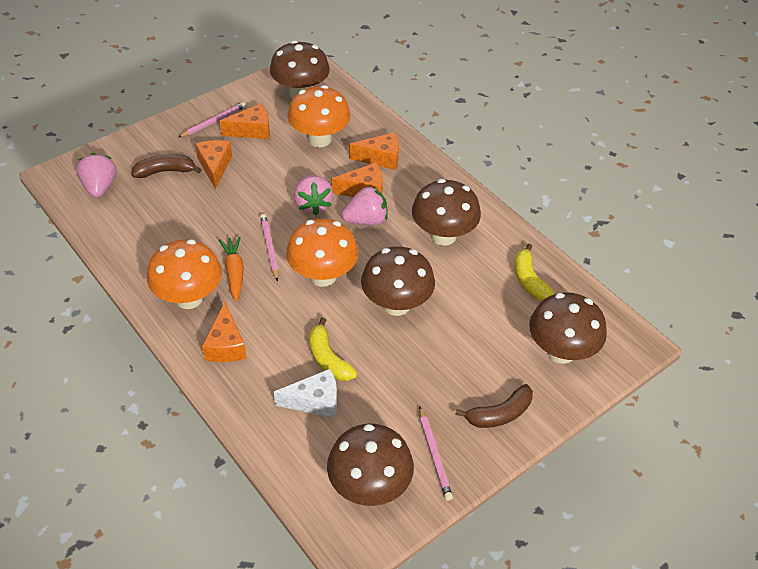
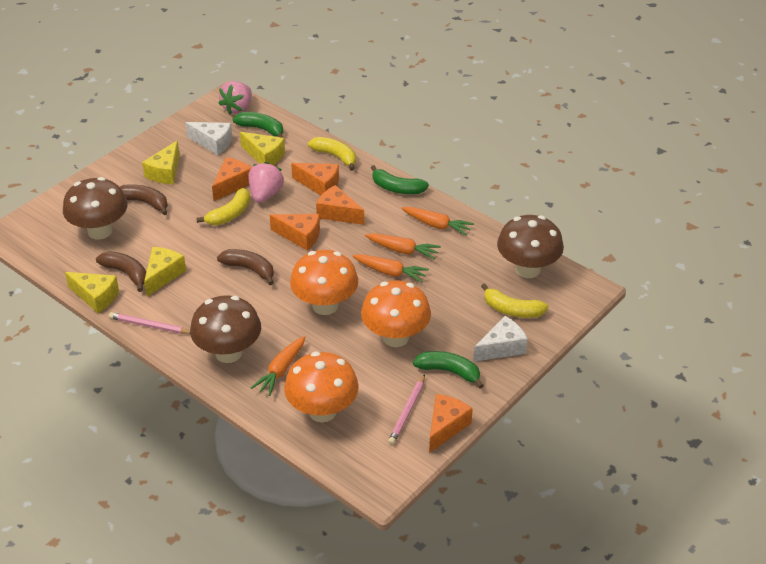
brown banana: [131,154,202,178] [455,384,533,428] = 2 -> [96,251,146,292] [120,184,168,215] [217,249,274,285] = 3
brown mushroom: [270,40,330,98] [327,424,414,506] [361,246,435,316] [412,179,481,246] [529,292,607,364] = 5 -> [63,177,128,239] [190,295,261,363] [497,215,564,278] = 3
green banana: none = 0 -> [233,112,283,138] [371,165,429,194] [413,351,484,388] = 3
orange carrot: [219,236,244,302] = 1 -> [251,336,305,396] [352,254,429,283] [365,233,441,260] [401,207,474,236] = 4
pink pencil: [178,102,246,138] [260,214,279,282] [419,406,453,501] = 3 -> [109,312,190,334] [388,374,425,445] = 2
pink strawberry: [76,153,116,198] [294,175,333,215] [342,186,387,225] = 3 -> [218,81,252,114] [249,162,284,203] = 2
white cheese: [274,369,337,418] = 1 -> [185,122,232,155] [473,316,528,362] = 2
yellow banana: [309,317,357,381] [514,243,555,301] = 2 -> [196,188,250,225] [308,137,356,171] [481,283,548,318] = 3
yellow cheese: none = 0 -> [65,272,119,313] [142,141,180,184] [144,247,186,297] [240,132,285,165] = 4

